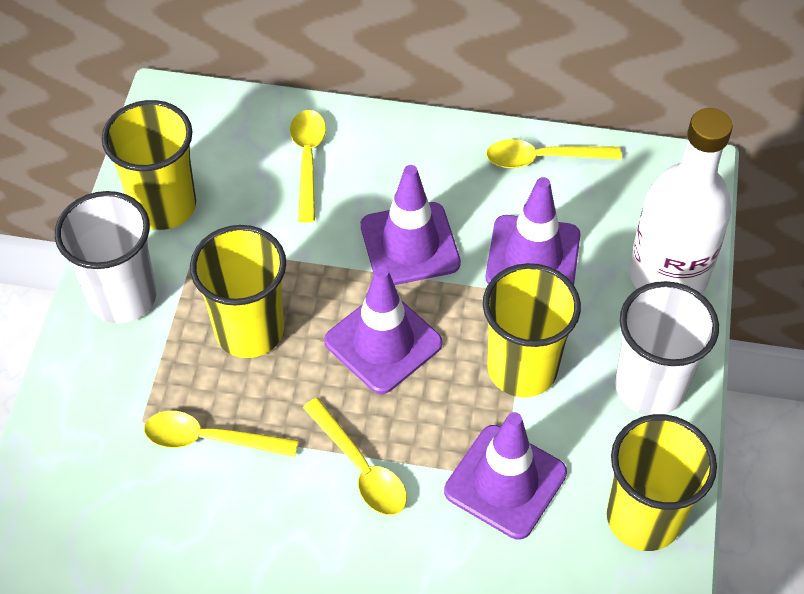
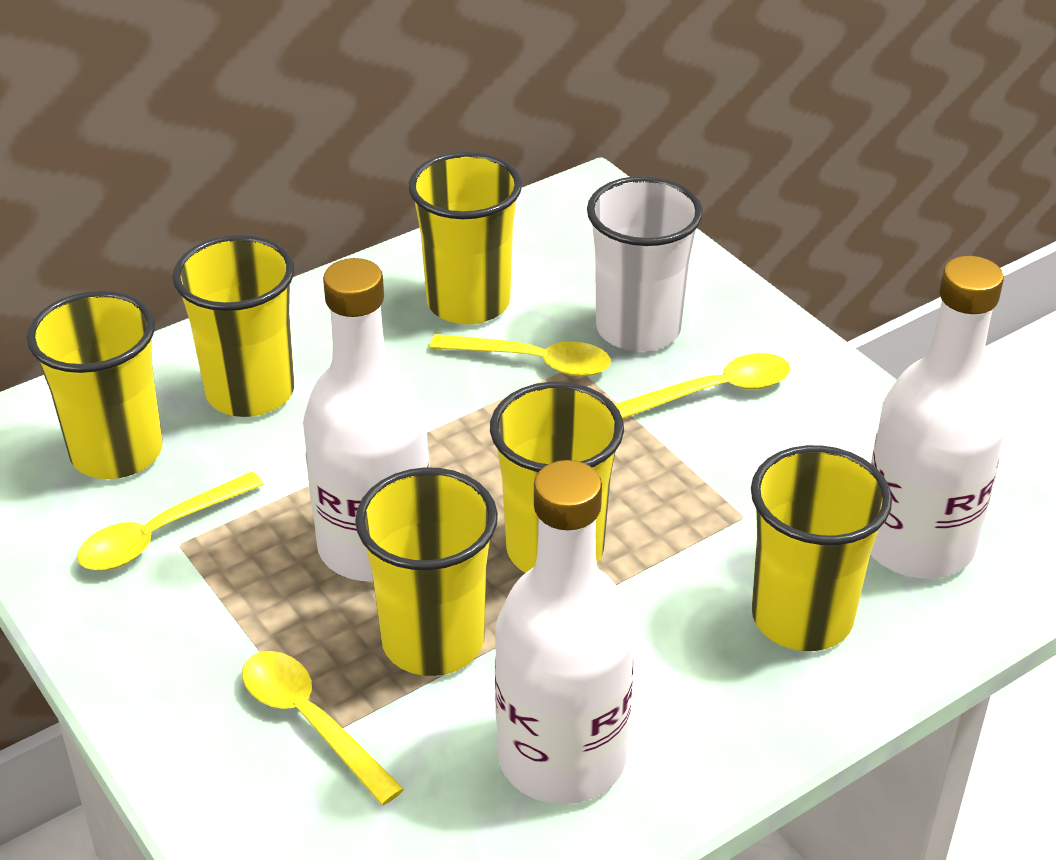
purple traffic cone: [324,266,443,394] [361,165,461,285] [444,412,567,540] [486,177,580,284] = 4 -> none = 0
white bottle: [629,108,733,294] = 1 -> [303,258,430,581] [495,460,635,804] [870,256,1006,579] = 3
white cup: [55,191,157,323] [615,281,719,415] = 2 -> [587,176,703,352] = 1
yellow cup: [102,100,196,230] [190,225,286,358] [483,263,581,397] [607,414,717,551] = 4 -> [27,291,163,479] [172,235,295,417] [355,467,498,676] [408,152,522,325] [490,382,624,573] [751,445,892,651] = 6

